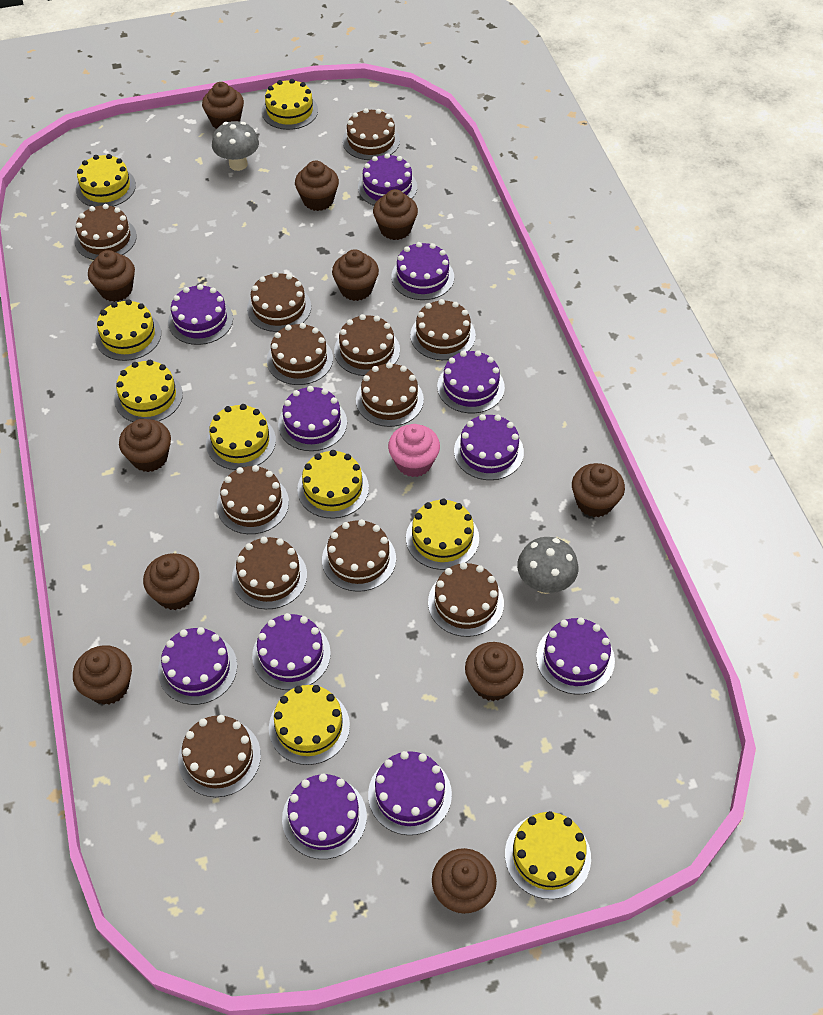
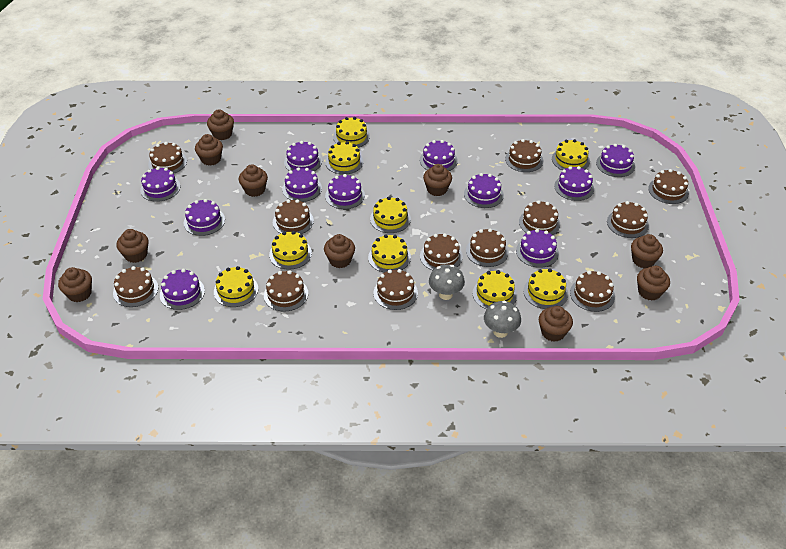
brown cupcake: [73,645,132,705] [88,250,135,302] [119,419,171,472] [143,553,199,610] [202,82,244,129] [295,161,339,211] [332,249,379,301] [373,189,418,240] [432,848,497,914] [465,642,524,701] [572,463,625,517] = 11 -> [58,267,92,302] [117,229,148,263] [195,134,223,166] [207,109,234,140] [239,164,268,197] [324,234,355,268] [423,164,452,196] [539,306,573,342] [631,234,663,268] [637,266,670,301] = 10
pink cupcake: [388,424,440,477] = 1 -> none = 0

